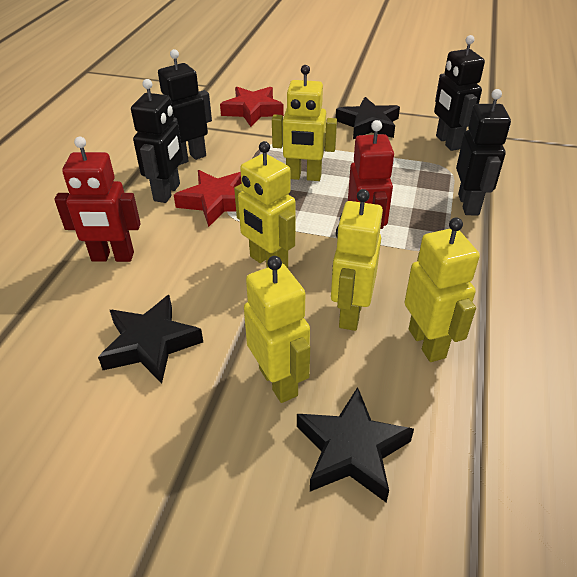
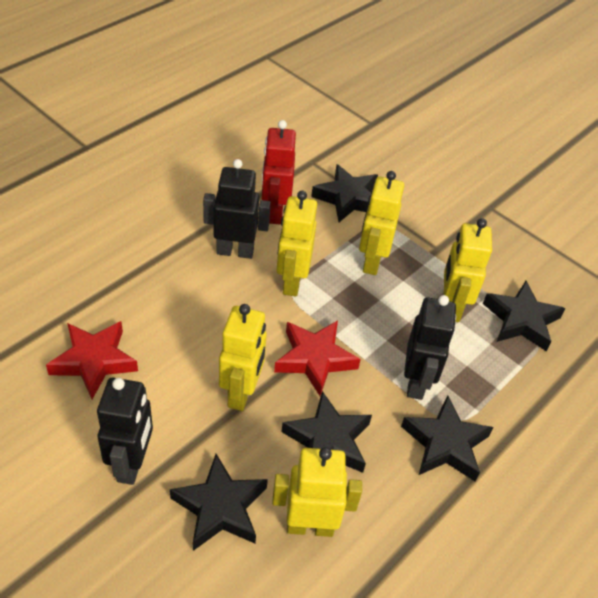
black robot: [131,79,183,203] [158,49,212,165] [434,35,485,151] [456,89,511,215] = 4 -> [97,378,153,485] [203,159,271,259] [404,295,456,400] = 3
black star: [98,295,203,384] [297,387,414,502] [336,97,400,139] = 3 -> [170,454,268,551] [281,391,372,473] [311,164,378,222] [401,395,494,481] [483,281,566,351] = 5
red robot: [54,137,141,262] [348,120,395,229] = 2 -> [262,120,296,224] = 1

